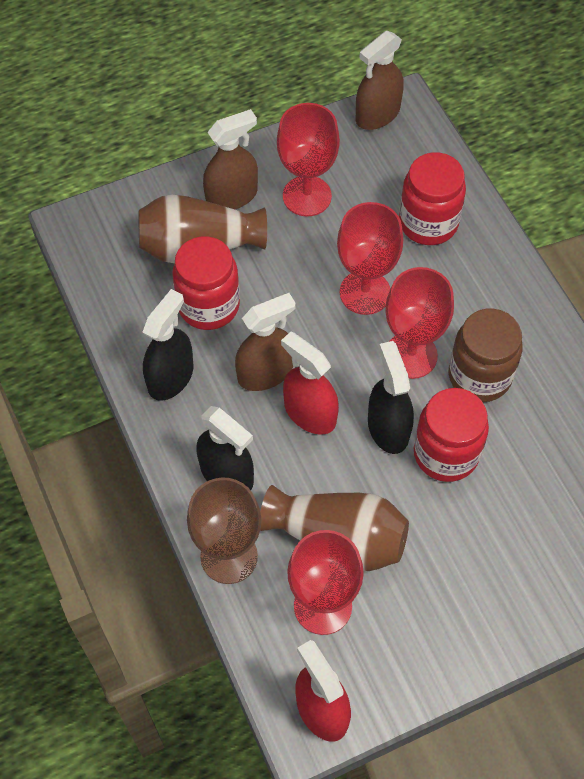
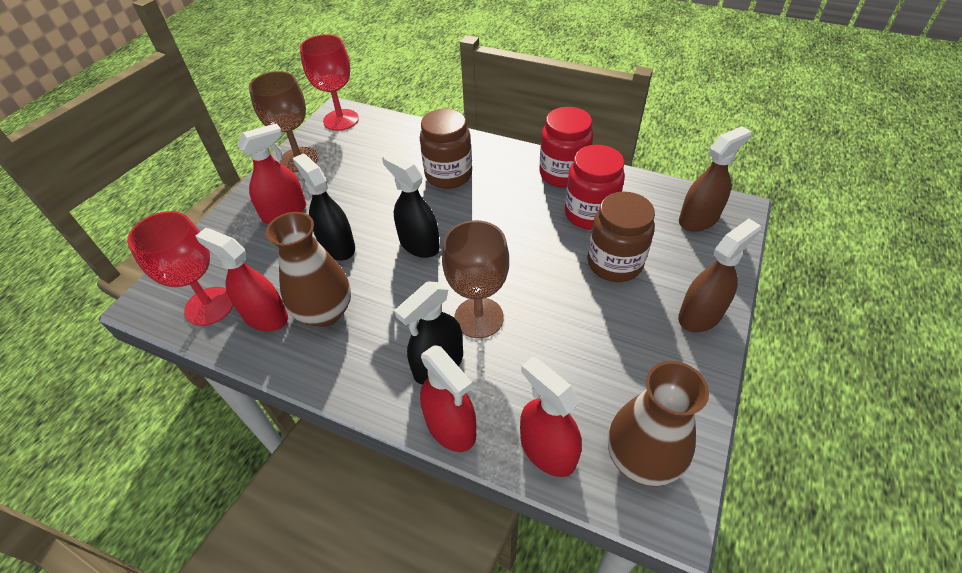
brown goblet: [187,478,261,584] = 1 -> [249,71,318,172] [442,220,509,338] = 2
brown jar: [449,309,523,402] = 1 -> [420,109,472,189] [587,192,655,282] = 2
brown spray bottle: [203,109,258,210] [235,293,296,391] [356,31,404,130] = 3 -> [678,219,761,332] [679,126,752,232] = 2
red goblet: [277,103,340,216] [287,530,364,635] [337,202,403,315] [385,267,454,379] = 4 -> [127,211,233,326] [300,34,359,131] = 2
red jar: [172,236,240,330] [399,152,466,245] [414,388,489,482] = 3 -> [539,107,593,188] [565,145,625,230] = 2
red spray bottle: [281,331,339,435] [295,640,351,742] = 2 -> [195,228,288,332] [237,123,306,224] [420,345,476,452] [520,356,582,477] = 4

